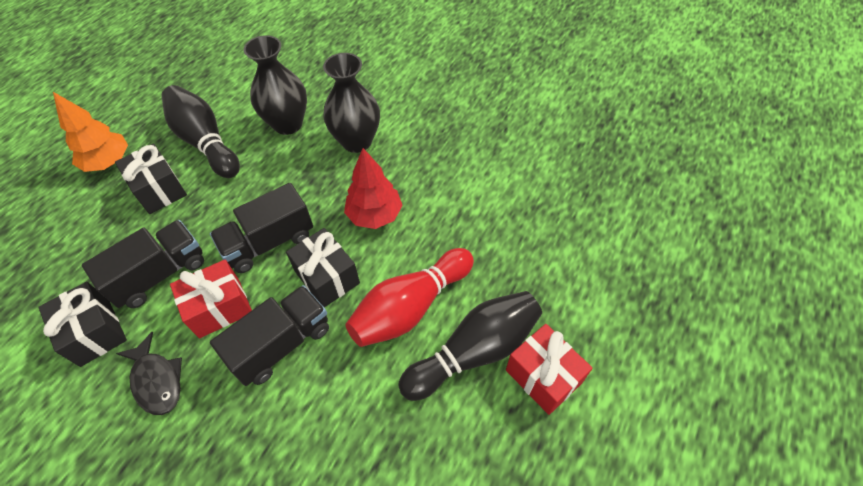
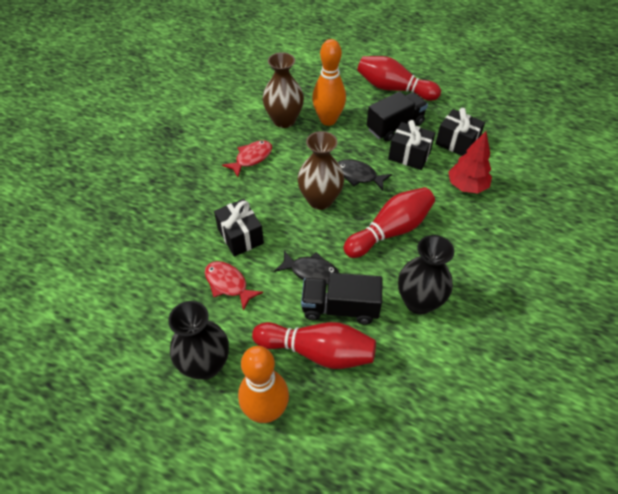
black bowling pin: [161,85,240,178] [398,291,542,401] = 2 -> none = 0
black fish: [116,332,182,415] = 1 -> [274,251,339,285] [338,159,392,191] = 2
black truck: [82,220,204,308] [210,183,313,273] [210,285,329,386] = 3 -> [301,273,382,324] [367,91,428,142] = 2
brown vase: none = 0 -> [263,52,304,128] [297,131,344,210] = 2
orange bowling pin: none = 0 -> [238,346,289,423] [312,39,346,126] = 2
orange tree: [53,92,128,172] = 1 -> none = 0
red bowling pin: [346,248,474,347] = 1 -> [252,322,376,369] [343,187,435,258] [357,56,441,101] = 3
red fish: none = 0 -> [205,261,263,311] [222,140,272,177] = 2
red gift: [170,260,252,338] [506,324,593,415] = 2 -> none = 0

